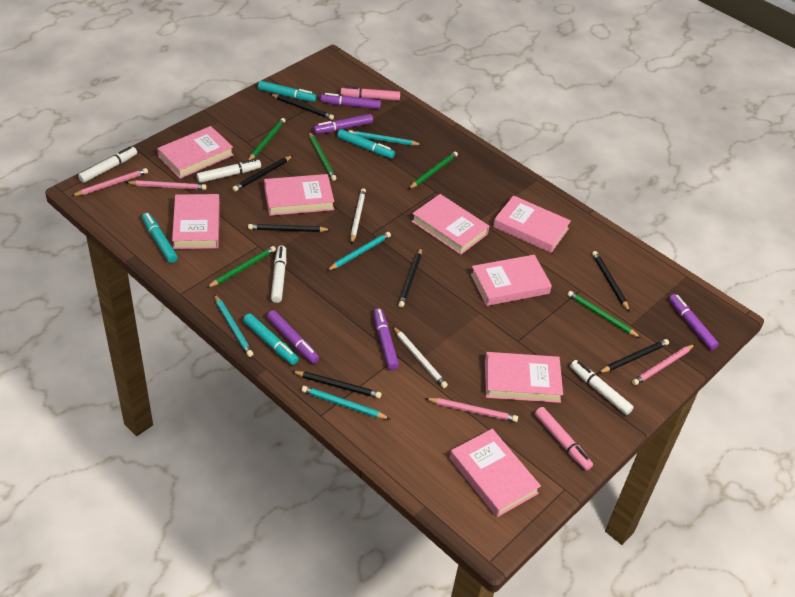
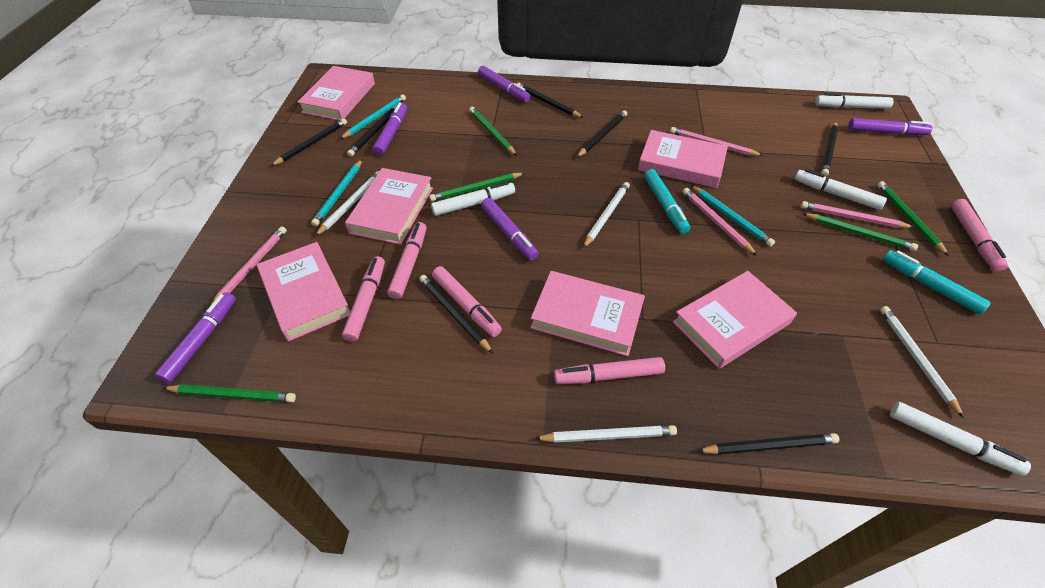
pink book: [157,126,234,179] [172,194,220,249] [264,174,334,216] [411,194,489,255] [450,429,541,517] [471,255,552,306] [485,352,563,403] [493,195,571,253] = 8 -> [257,242,350,341] [298,66,375,120] [345,168,433,245] [531,271,645,356] [638,130,728,188] [673,271,797,369] = 6
pink marker: [340,86,400,101] [535,407,593,471] = 2 -> [342,256,385,342] [387,222,427,299] [432,266,502,337] [554,357,665,384] [951,199,1008,272] = 5
turquoise marker: [142,213,178,263] [243,314,299,365] [258,81,317,102] [337,129,395,159] = 4 -> [644,169,690,234] [883,250,991,314] = 2
turquoise pencil: [214,294,253,357] [301,386,390,419] [326,232,391,271] [349,130,422,146] = 4 -> [311,159,362,227] [340,94,406,139] [691,185,775,247] = 3
white pencil: [350,188,366,244] [393,326,448,388] = 2 -> [315,171,379,236] [534,425,677,443] [583,182,630,248] [880,306,964,418] = 4

